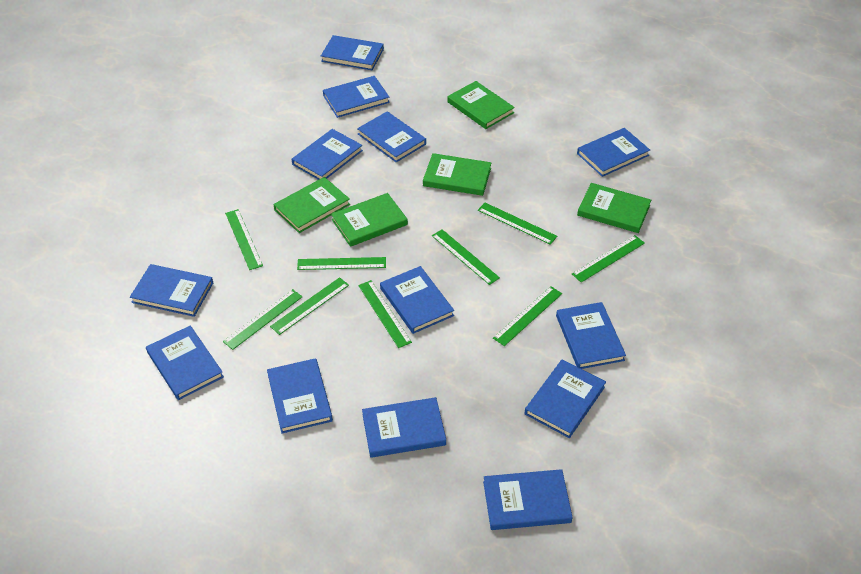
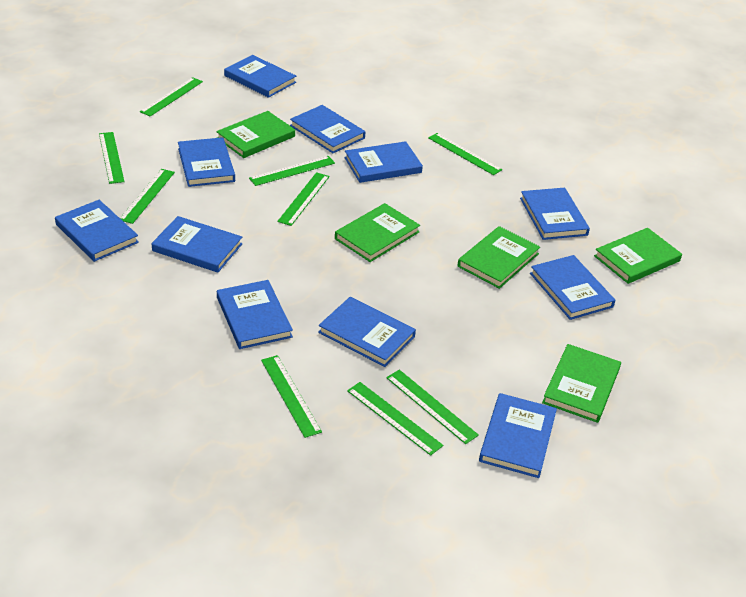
blue book: [130,264,213,317] [146,325,224,400] [267,358,333,434] [292,129,363,180] [321,35,384,70] [323,76,390,118] [357,111,426,162] [362,397,446,458] [380,266,454,334] [483,469,573,530] [525,359,606,438] [556,302,626,369] [577,128,650,177] = 13 -> [55,200,139,262] [152,216,243,272] [178,137,235,187] [217,280,293,349] [224,55,296,98] [290,105,365,153] [318,297,416,367] [344,141,423,183] [479,393,557,478] [520,188,590,240] [530,255,615,320] = 11

